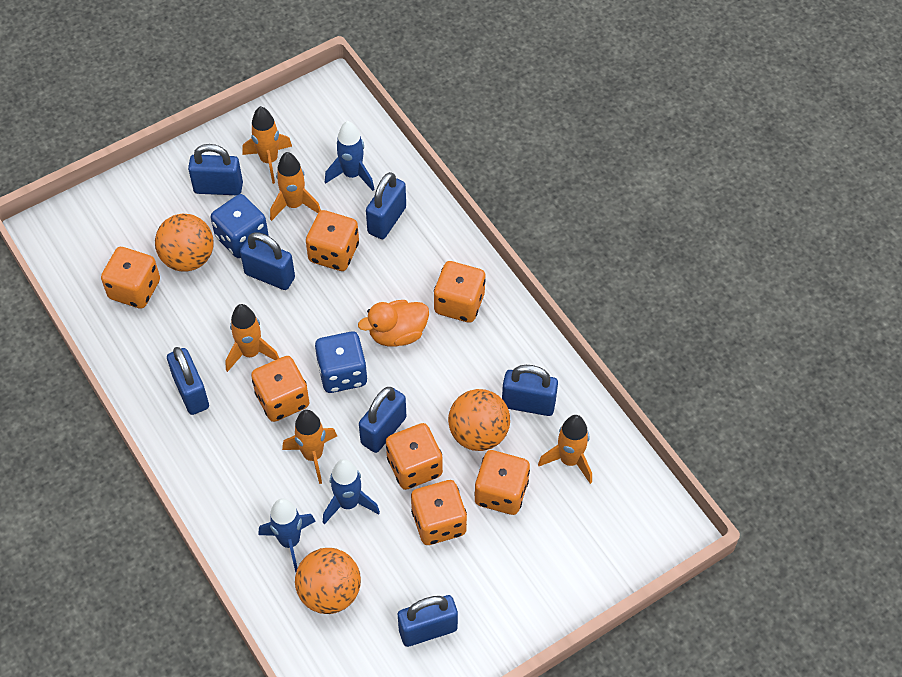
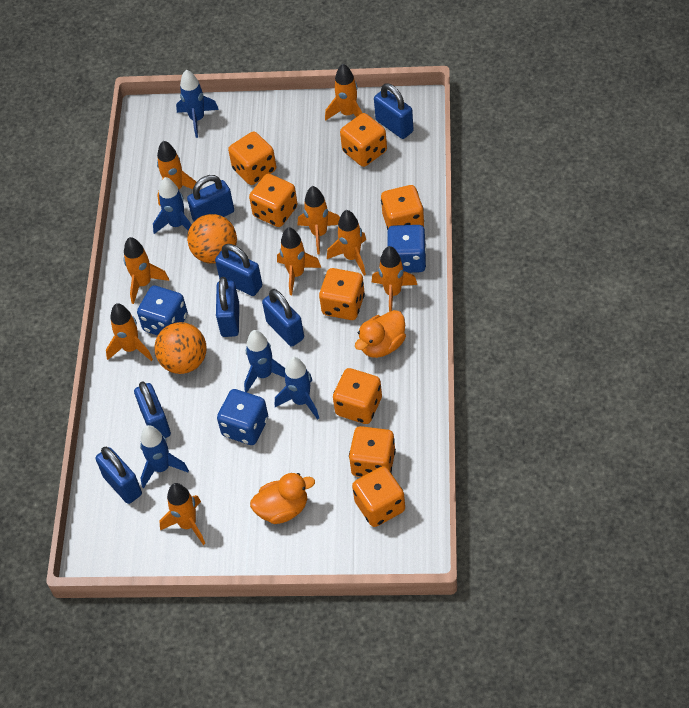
blue dice: [211,194,269,258] [315,331,367,393] = 2 -> [137,286,188,336] [217,389,268,445] [387,225,427,273] = 3
blue rocket: [258,498,316,572] [323,459,380,525] [325,121,375,191] = 3 -> [140,425,189,488] [153,177,192,234] [176,70,219,138] [244,330,285,392] [275,357,319,420] = 5
orange ball: [155,214,214,272] [295,548,361,614] [448,389,510,451] = 3 -> [154,322,207,374] [187,214,237,264] = 2
orange dice: [101,247,160,309] [251,356,310,422] [306,210,359,271] [386,423,443,490] [411,480,467,545] [434,261,486,323] [474,450,530,515] = 7 -> [228,131,276,185] [249,174,298,227] [319,268,365,320] [333,368,382,424] [340,113,387,167] [349,426,396,477] [352,466,405,527] [381,185,424,230] = 8
orange duck: [358,300,429,347] = 1 -> [250,473,315,524] [355,310,406,358] = 2
orange rocket: [225,304,279,372] [242,106,292,184] [270,152,321,221] [282,410,337,484] [538,415,592,484] = 5 -> [106,303,153,361] [124,237,169,304] [157,141,196,205] [159,483,205,545] [277,227,321,295] [298,186,340,255] [325,64,362,121] [327,210,366,276] [372,246,417,312] = 9

